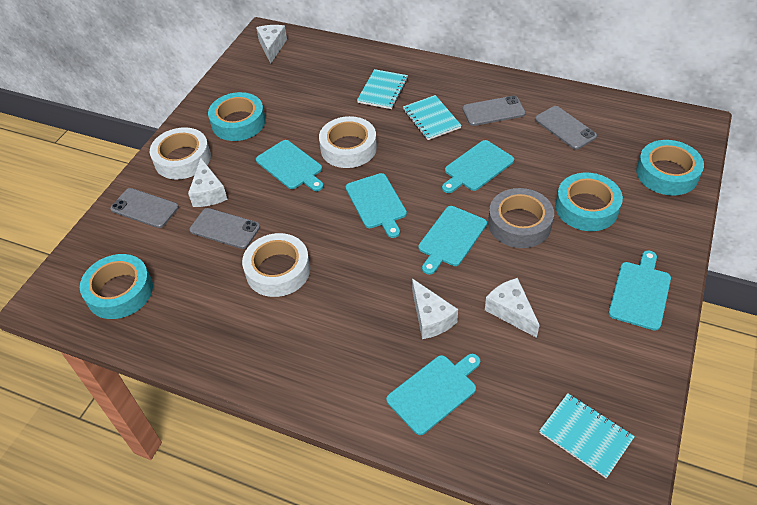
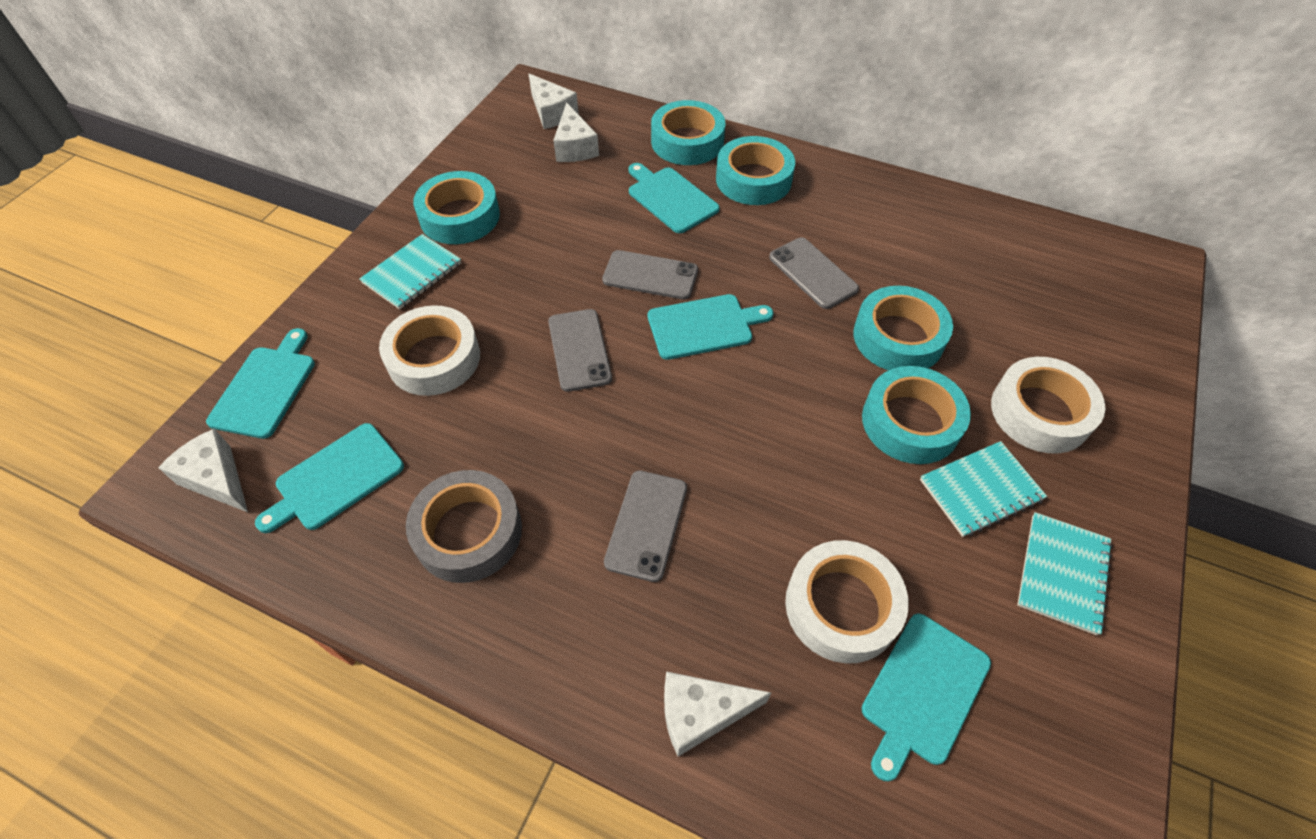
turquoise cutting board: [256,140,324,191] [345,173,407,238] [386,354,480,435] [418,206,487,275] [442,140,514,193] [608,250,671,331] = 6 -> [206,328,315,439] [255,423,404,533] [628,163,720,233] [648,294,774,360] [862,614,991,781] = 5
turquoise tape: [80,254,153,319] [208,92,266,141] [555,173,623,231] [636,140,704,195] = 4 -> [413,171,500,244] [651,100,725,165] [716,136,795,205] [853,286,953,370] [862,366,971,464] = 5

